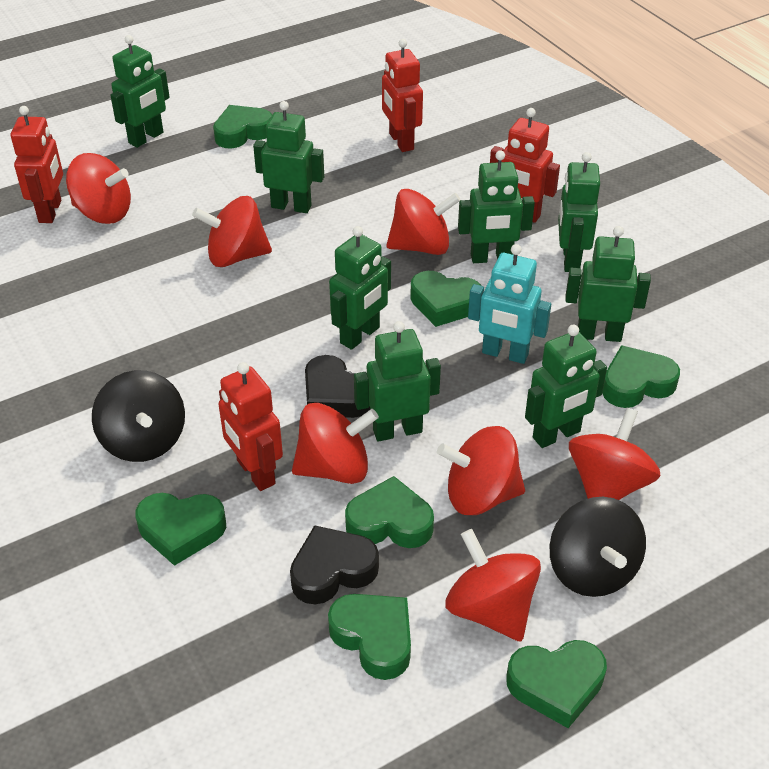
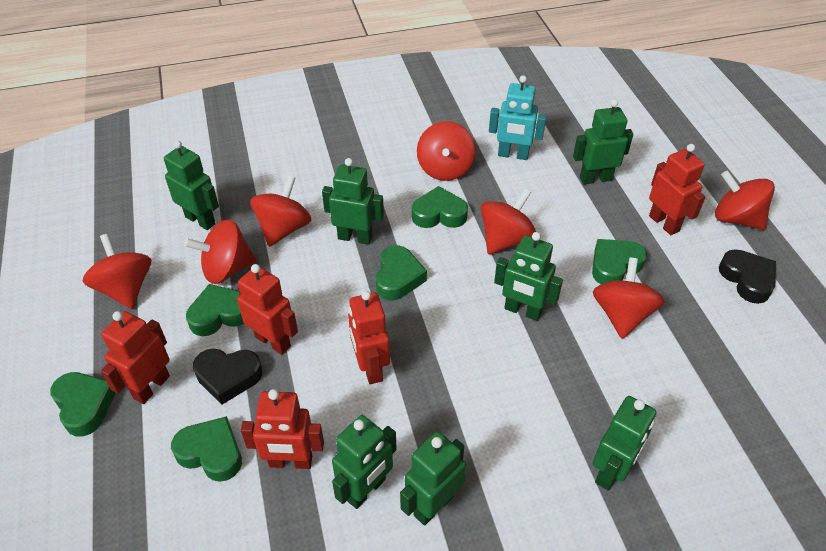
black spinning top: [92,370,185,462] [550,497,646,597] = 2 -> none = 0
green heart: [135,493,226,566] [213,105,272,149] [328,594,411,680] [345,476,434,548] [410,271,481,327] [506,640,607,728] [602,345,680,408] = 7 -> [50,372,116,437] [171,416,242,482] [186,284,244,336] [376,245,427,300] [412,186,468,228] [592,239,647,284] = 6
green robot: [110,35,170,148] [253,101,324,213] [329,226,391,350] [354,321,441,441] [458,150,535,263] [525,325,607,448] [558,152,600,272] [565,226,651,342] = 8 -> [164,141,219,230] [322,158,384,245] [332,415,397,509] [400,432,466,526] [494,232,563,321] [573,99,633,184] [593,396,656,491] = 7
red robot: [11,106,63,223] [218,362,283,491] [382,39,423,152] [490,108,560,223] = 4 -> [101,311,170,404] [237,264,298,355] [241,389,324,469] [348,291,390,384] [649,144,705,235] = 5

